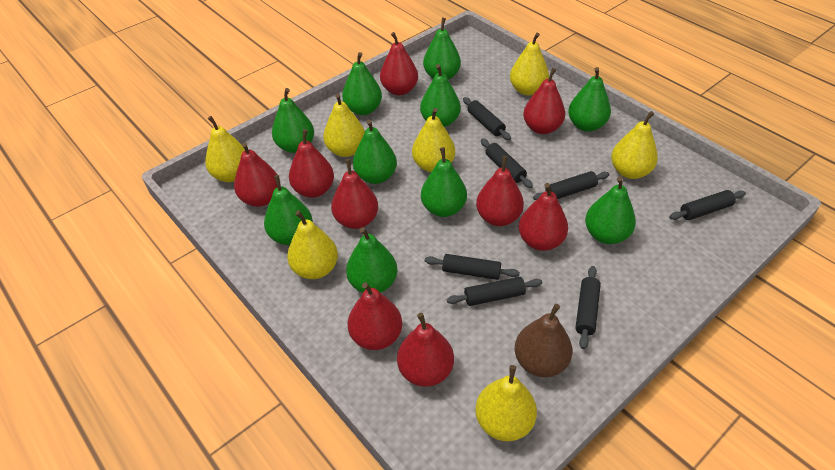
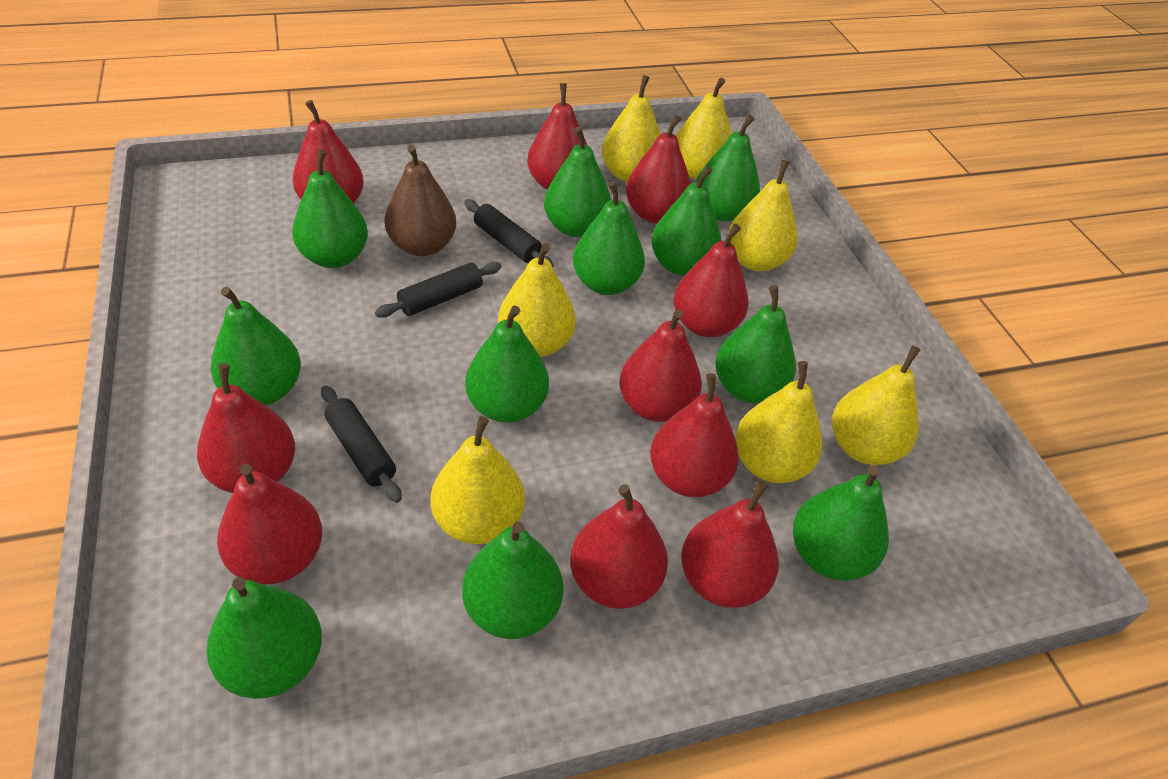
black rolling pin: [425,254,520,280] [447,277,542,306] [463,97,511,140] [481,138,533,188] [533,171,610,200] [575,266,601,349] [669,190,746,220] = 7 -> [321,385,402,503] [375,262,502,318] [464,199,554,267] = 3
green pear: [264,175,313,245] [272,88,314,153] [342,52,382,115] [346,227,397,293] [353,119,397,184] [420,64,461,127] [421,147,467,217] [423,18,461,80] [568,67,611,132] [585,177,636,244] = 10 -> [207,577,322,699] [211,287,301,405] [292,150,368,268] [462,522,564,639] [465,305,549,422] [544,127,611,237] [573,181,645,295] [651,166,721,276] [696,115,760,221] [715,285,796,404] [793,465,889,581] = 11
red pear: [234,142,277,207] [289,129,334,198] [331,159,378,229] [347,282,402,350] [380,32,418,95] [397,313,454,387] [476,156,524,226] [519,183,568,251] [523,68,565,134] = 9 -> [197,363,295,493] [217,464,322,585] [292,100,364,204] [527,83,587,189] [570,484,668,609] [619,309,702,422] [626,115,691,223] [650,373,739,497] [673,224,749,337] [681,481,779,608] = 10

